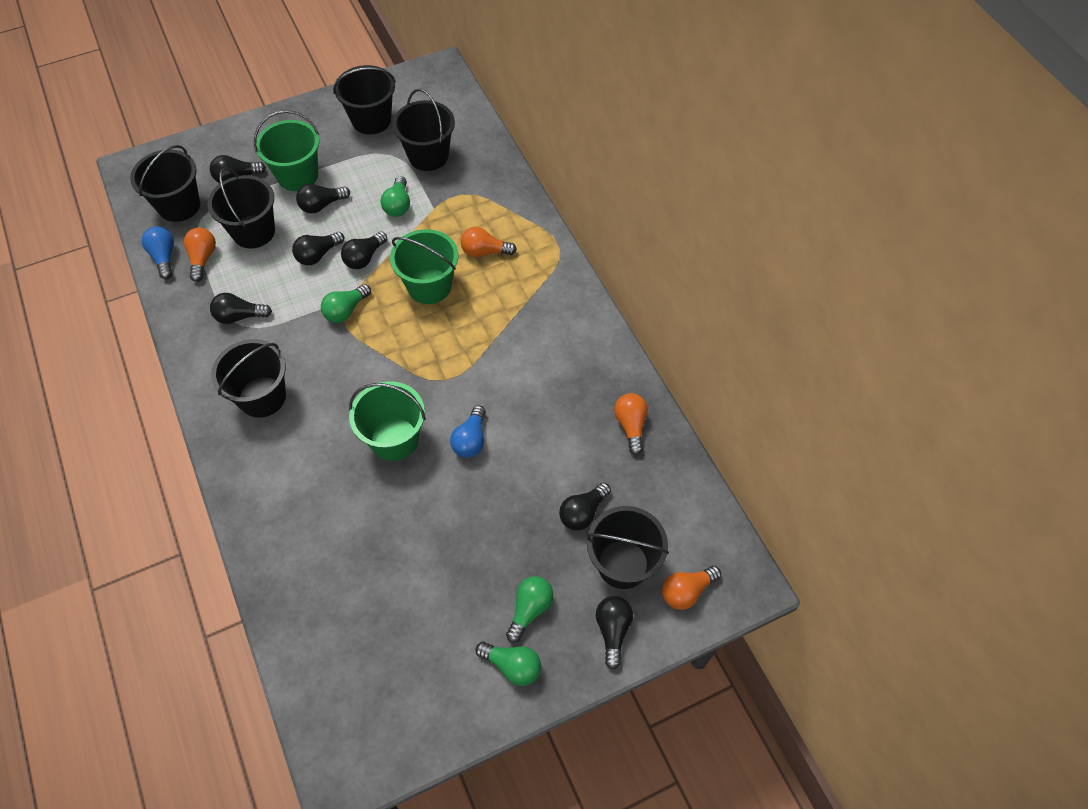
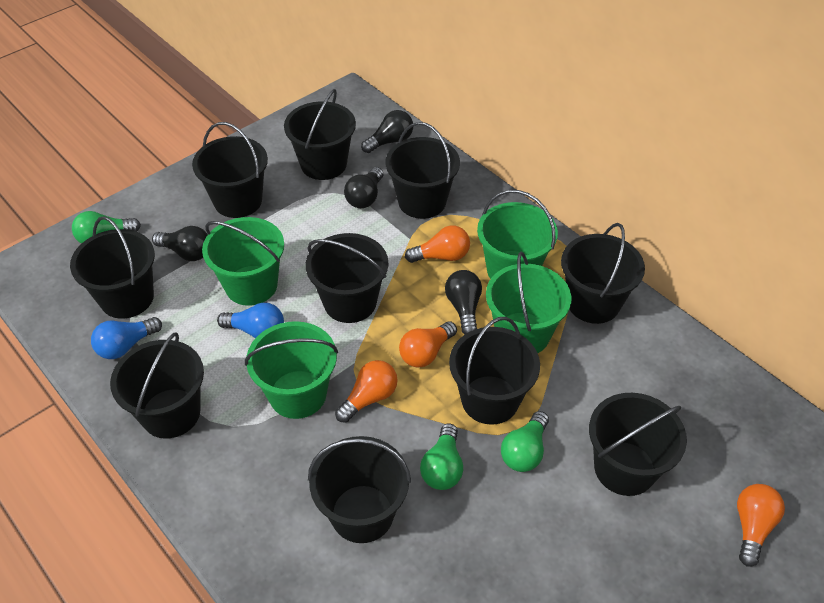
black bucket: [130,145,200,222] [208,167,275,249] [211,339,286,418] [333,65,396,135] [392,89,455,171] [586,506,669,589] = 6 -> [70,216,155,319] [110,333,204,439] [192,122,268,218] [284,89,356,180] [306,233,388,323] [308,436,411,543] [386,122,460,219] [449,317,540,425] [561,223,645,324] [589,393,687,496] = 10
black light bulb: [210,155,266,183] [210,293,272,324] [292,232,344,265] [296,184,350,214] [341,231,387,269] [559,482,611,531] [596,596,633,670] = 7 -> [152,226,208,261] [344,167,383,208] [361,110,413,153] [445,270,482,334] = 4
green bucket: [254,110,319,191] [349,381,425,461] [390,229,458,304] = 3 -> [202,217,284,306] [245,321,338,419] [477,190,558,279] [486,252,572,353] = 4
green light bulb: [321,284,371,323] [381,176,410,217] [475,642,541,686] [506,576,553,643] = 4 -> [72,211,141,244] [420,423,463,490] [501,411,549,472] = 3

